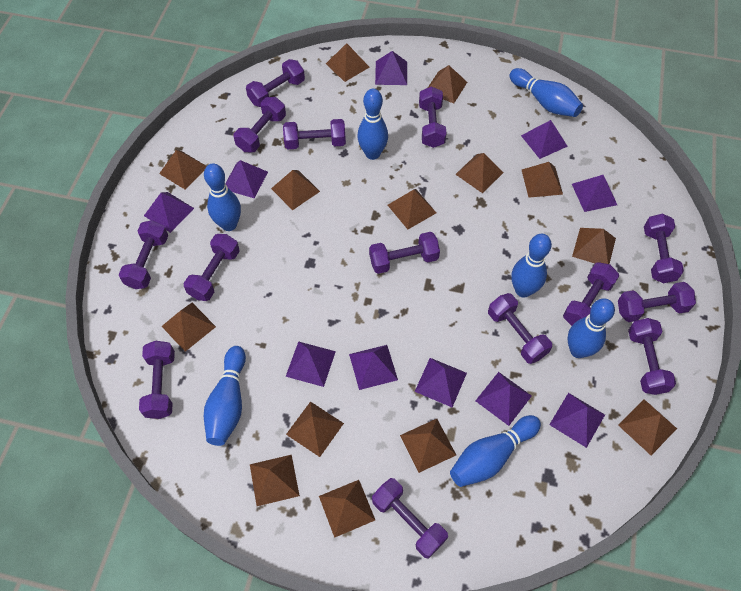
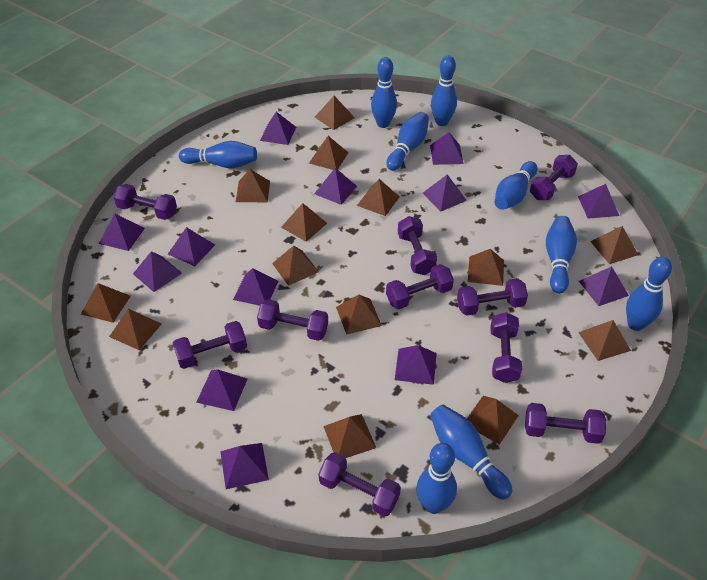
blue bowling pin: [204,163,241,231] [204,346,246,446] [357,89,388,160] [450,415,541,487] [509,68,583,117] [511,234,552,297] [567,298,615,358] = 7 -> [179,141,257,168] [371,57,397,128] [386,112,429,171] [416,443,457,514] [430,405,512,499] [431,56,457,126] [495,161,538,210] [546,216,577,294] [626,257,672,331] = 9
purple dumbbell: [119,220,168,289] [139,341,175,419] [183,234,240,301] [233,97,286,153] [246,59,305,107] [283,119,346,149] [369,232,440,274] [372,478,448,559] [419,86,447,148] [488,293,552,364] [563,262,619,326] [618,282,696,322] [628,318,676,395] [644,214,684,283] = 14 -> [114,184,177,220] [173,321,247,369] [257,299,328,341] [318,452,401,517] [386,264,454,309] [398,216,437,275] [457,278,528,316] [490,312,522,383] [525,403,606,444] [530,155,578,200] = 10
purple pyramid: [144,192,194,233] [225,160,268,199] [286,341,336,387] [349,345,398,390] [375,51,407,85] [415,358,467,407] [476,372,532,426] [521,120,568,159] [549,393,605,448] [572,175,617,212] = 10 -> [99,214,145,251] [133,251,182,292] [168,227,215,266] [196,369,247,411] [220,443,269,489] [233,268,278,306] [260,112,296,145] [314,168,357,205] [395,345,437,385] [423,174,467,212] [430,132,463,165] [578,184,619,219] [579,266,629,306] = 13

